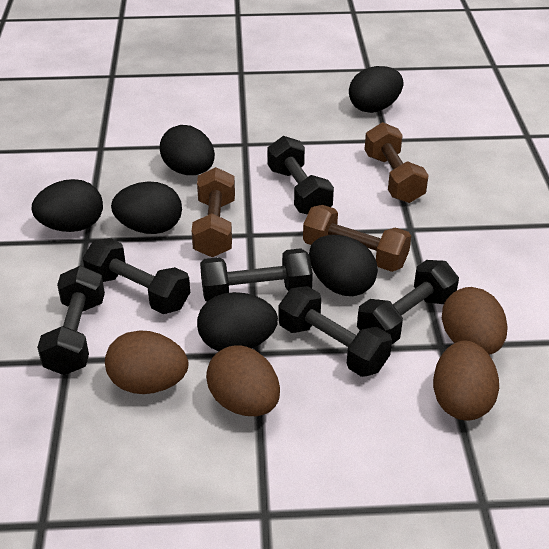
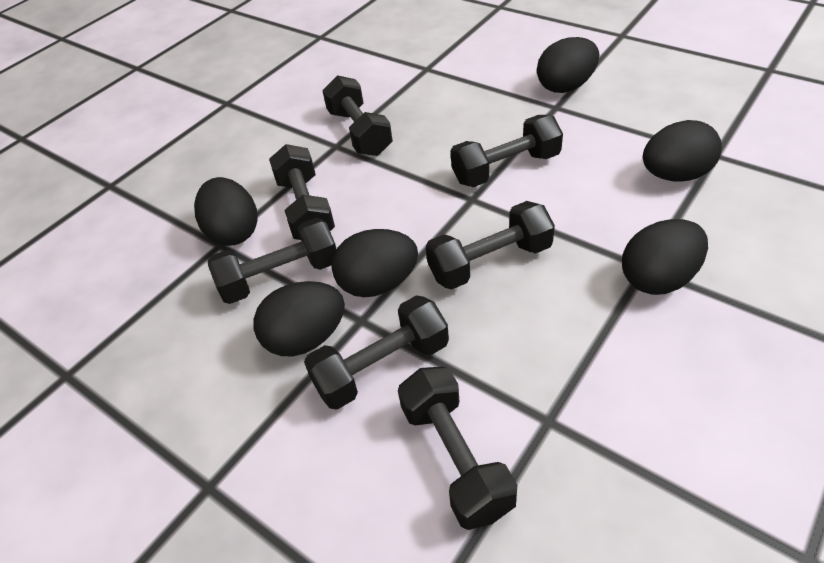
black dumbbell: [37,266,105,375] [83,238,190,314] [200,248,313,302] [267,136,334,215] [278,286,392,377] [357,260,459,344] = 6 -> [208,218,336,304] [269,144,335,240] [304,295,449,410] [322,75,393,156] [398,366,517,530] [426,201,555,290] [451,115,563,187] = 7
brown dumbbell: [192,167,235,257] [303,205,411,272] [364,122,429,203] = 3 -> none = 0
brown egg: [105,330,188,394] [206,346,280,416] [433,341,499,420] [442,287,508,355] = 4 -> none = 0

